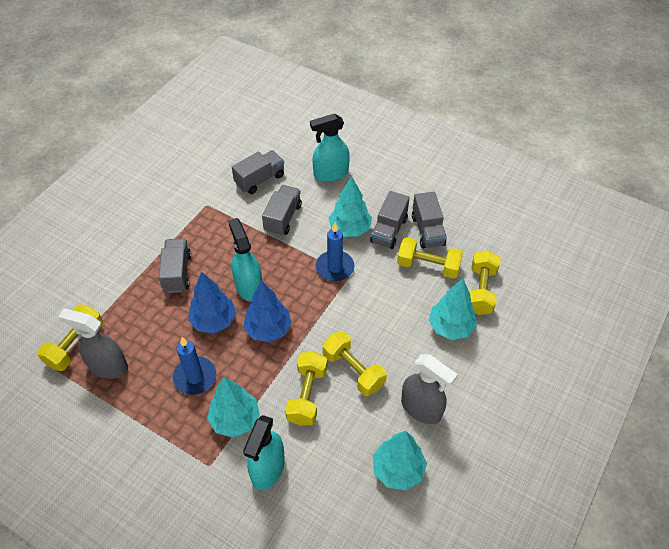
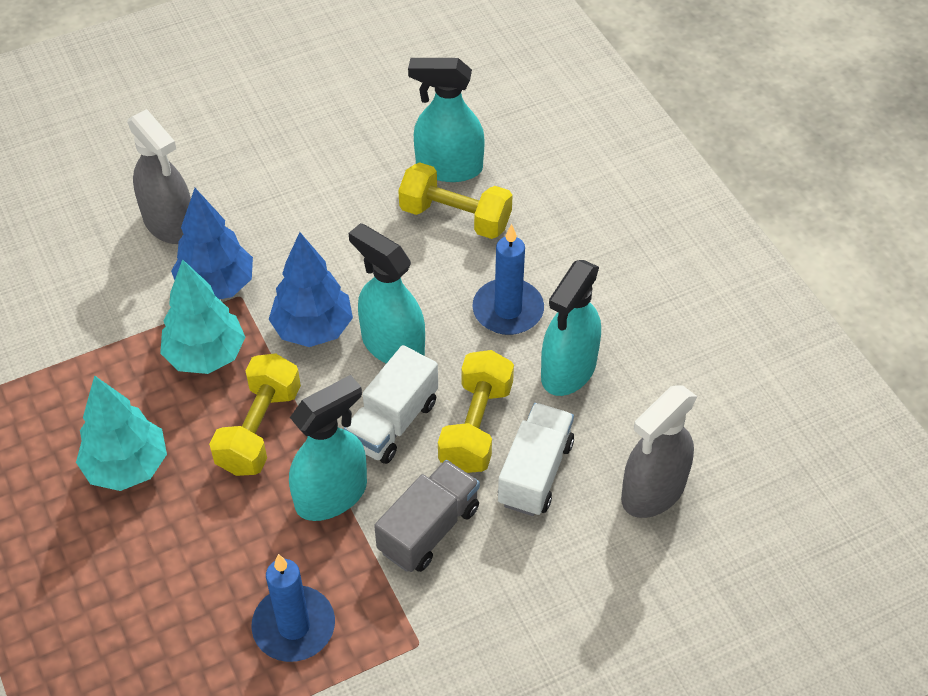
grey truck: [159,238,191,293] [232,150,284,194] [262,185,302,236] [370,191,410,249] [412,192,447,249] = 5 -> [374,460,480,572] = 1
turquoise spray bottle: [228,218,262,302] [243,415,285,490] [310,113,350,182] = 3 -> [289,375,367,521] [349,223,425,364] [408,58,485,182] [541,260,601,396] = 4
turquoise tree: [207,377,260,438] [329,176,372,237] [373,431,427,491] [429,279,477,340] = 4 -> [76,375,167,491] [160,259,245,374] = 2
white truck: none = 0 -> [344,345,438,464] [498,403,574,516] = 2
yellow dumbbell: [37,304,103,371] [285,351,327,426] [323,331,387,396] [397,237,463,279] [469,250,500,315] = 5 -> [209,353,301,476] [398,162,513,239] [438,350,514,473] = 3

